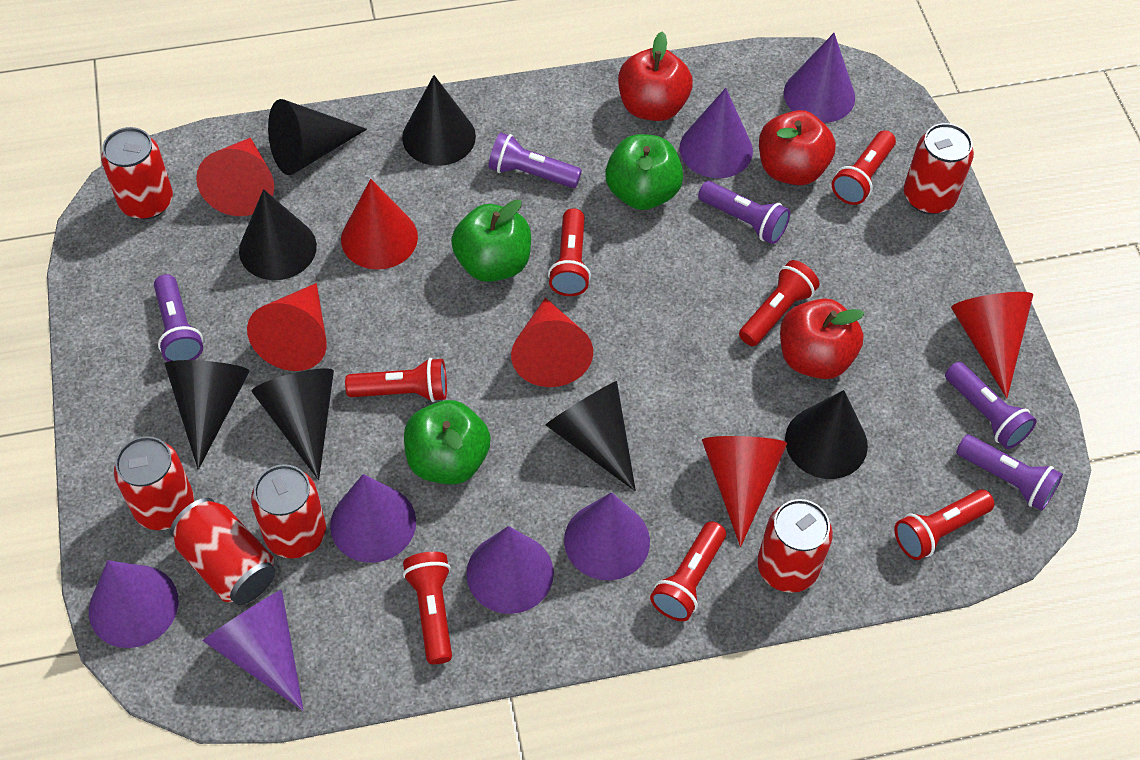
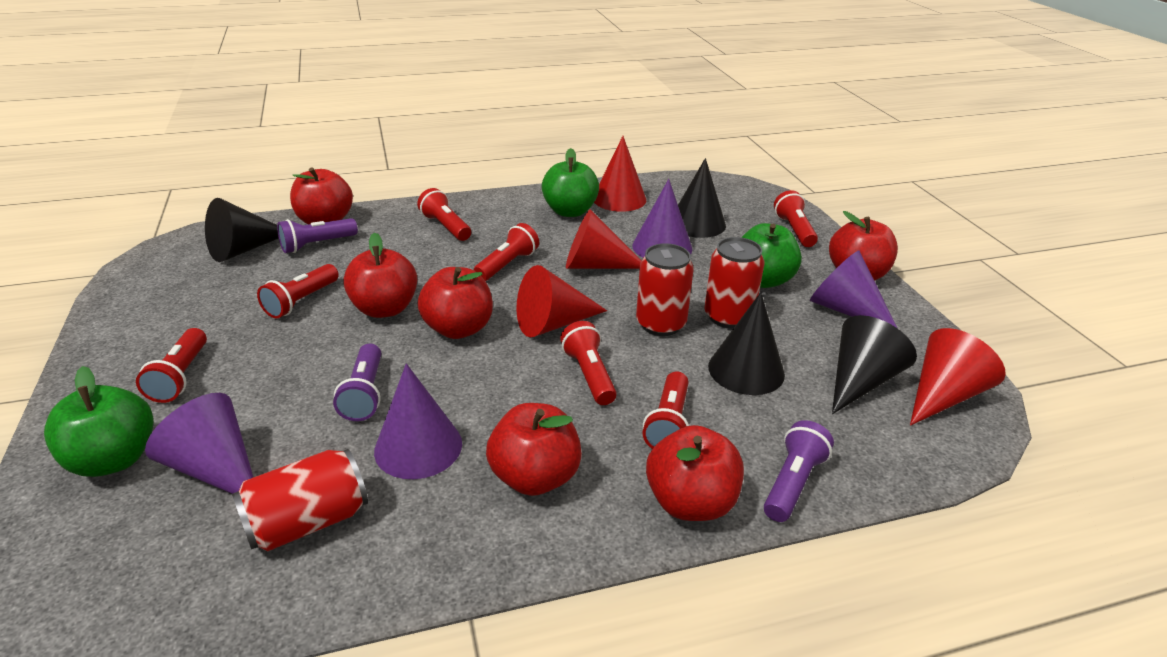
black cone: [165,360,250,470] [239,189,317,280] [252,368,334,480] [268,99,367,175] [402,75,476,166] [546,381,636,491] [785,390,868,479] = 7 -> [205,198,279,262] [678,158,726,238] [708,292,785,395] [832,315,917,414] = 4
purple cone: [89,560,178,648] [203,590,303,710] [330,474,416,563] [466,526,554,614] [564,492,650,580] [680,88,753,178] [784,33,855,123] = 7 -> [145,393,253,494] [374,363,462,479] [632,179,692,258] [810,251,898,329] = 4
purple flashlight: [154,274,203,362] [488,132,582,188] [698,181,790,244] [945,362,1037,449] [956,435,1063,511] = 5 -> [277,218,358,253] [333,343,381,421] [764,420,834,522] = 3
red apple: [618,32,693,121] [759,110,836,185] [780,298,865,379] = 3 -> [290,167,353,225] [343,232,417,318] [417,267,493,339] [486,403,582,496] [646,425,744,521] [829,211,898,281] = 6
red can: [101,127,173,220] [114,436,194,530] [170,498,275,605] [251,464,326,558] [757,499,833,593] [904,123,974,214] = 6 -> [232,449,368,551] [636,243,694,336] [704,237,764,328] = 3
red cone: [196,138,274,216] [247,283,327,371] [341,179,418,270] [511,297,593,387] [702,436,787,547] [951,292,1033,398] = 6 -> [516,265,607,337] [566,209,641,269] [594,136,646,212] [910,328,1006,426] = 4

